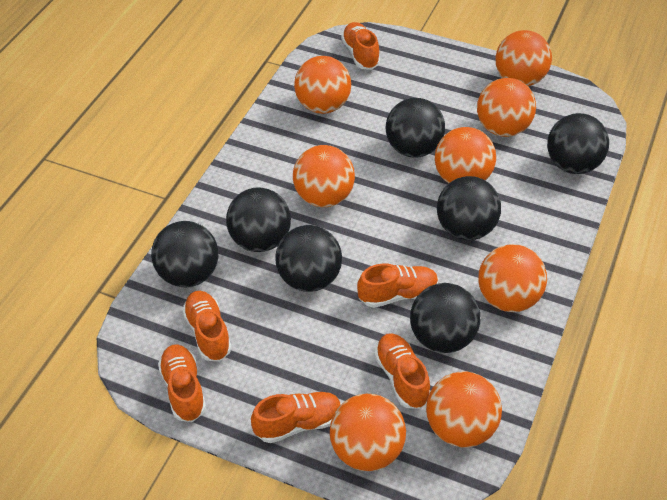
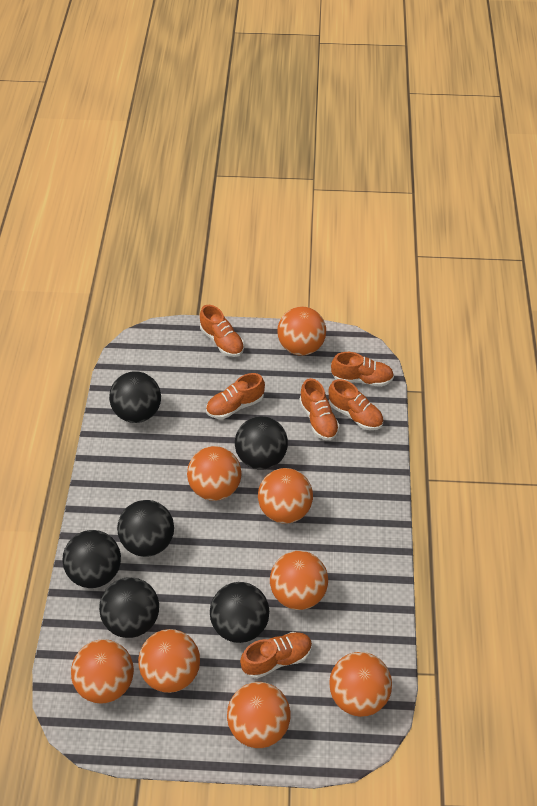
black ball: [151,221,218,287] [226,187,291,252] [275,225,342,292] [386,98,445,158] [410,283,480,353] [437,176,501,240] [547,113,609,174] = 7 -> [63,530,121,588] [99,577,159,638] [109,371,161,423] [117,500,174,557] [210,582,269,643] [235,416,288,470] = 6

